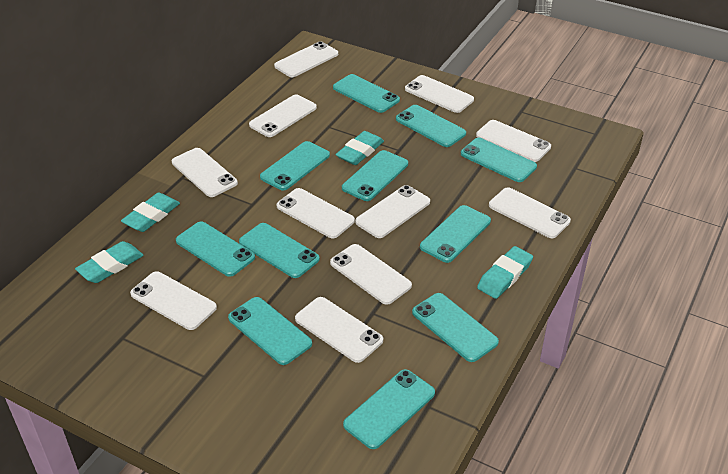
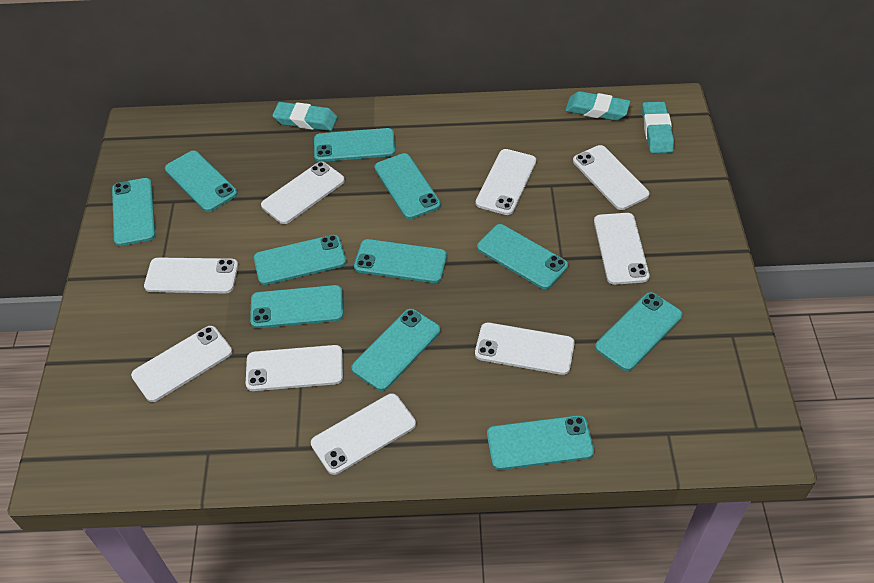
turquoise eraser: [75,241,144,283] [121,193,180,232] [336,131,384,165] [477,246,533,299] = 4 -> [272,102,337,131] [565,91,630,121] [642,102,674,153] = 3
white phone: [130,271,217,330] [172,148,238,197] [249,94,317,137] [274,41,338,77] [276,188,355,239] [295,297,383,363] [330,244,412,305] [355,185,430,238] [405,75,474,113] [476,120,551,162] [489,187,571,238] = 11 -> [131,326,232,402] [144,257,238,293] [246,345,343,391] [261,162,345,224] [311,394,416,475] [475,322,575,375] [476,149,536,215] [573,145,649,210] [594,213,649,285] = 9

